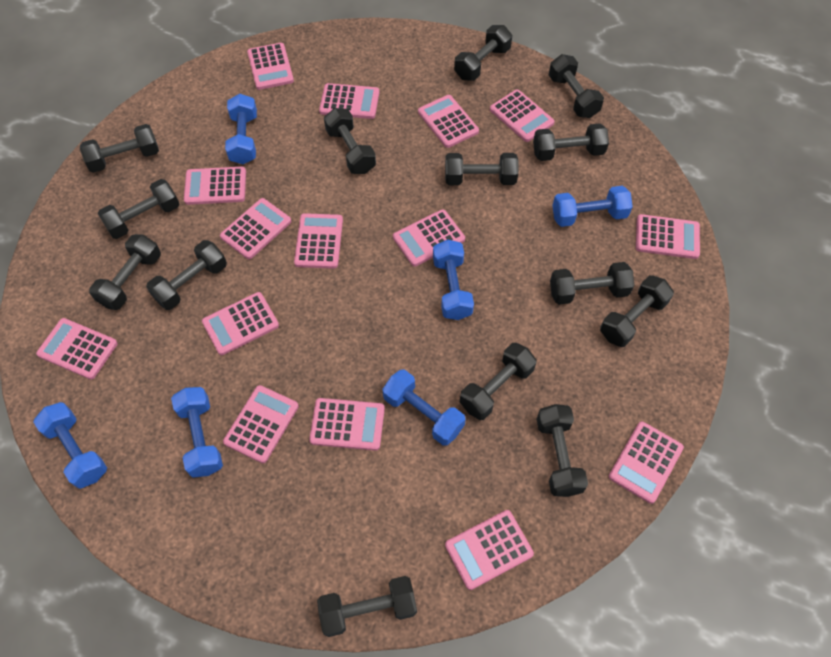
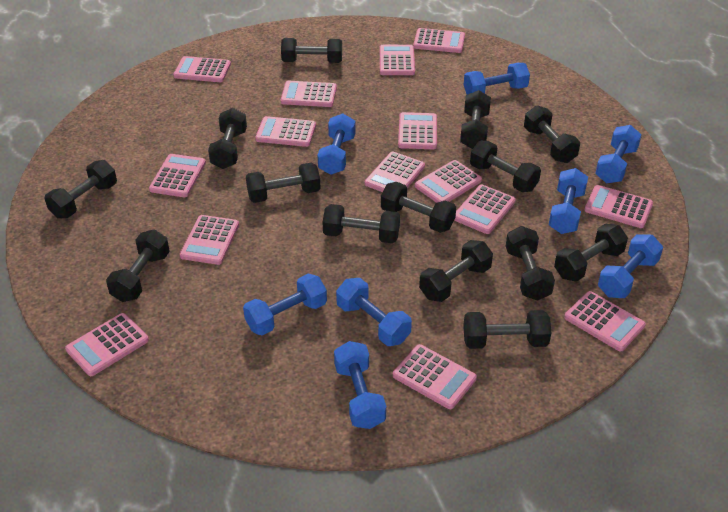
blue dumbbell: [33,402,107,489] [171,387,223,478] [225,94,257,164] [382,369,466,446] [433,240,474,320] [552,186,633,227] = 6 -> [243,274,327,335] [317,113,356,175] [334,341,386,429] [336,278,412,346] [464,63,530,95] [549,168,588,234] [595,125,642,183] [598,234,663,298] = 8

